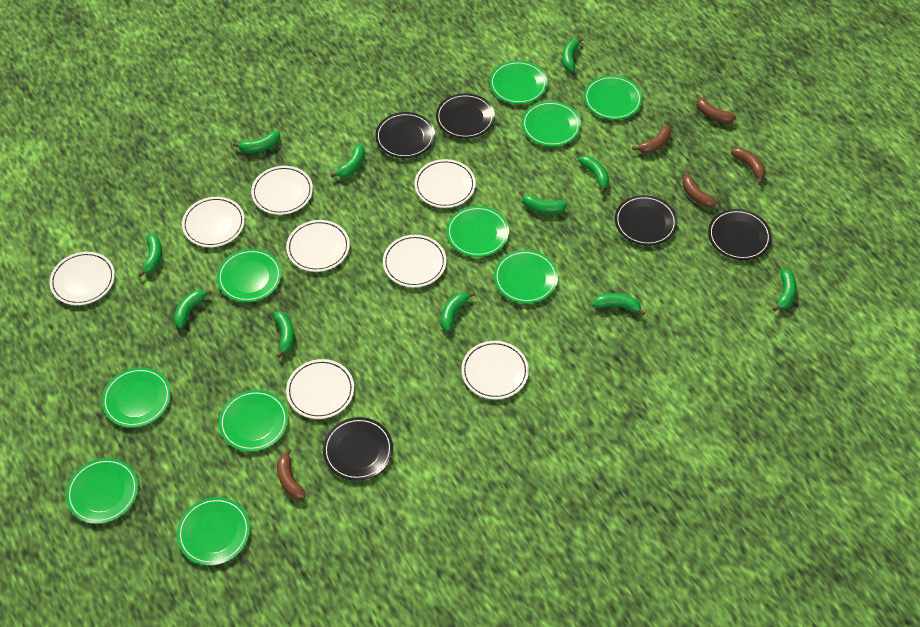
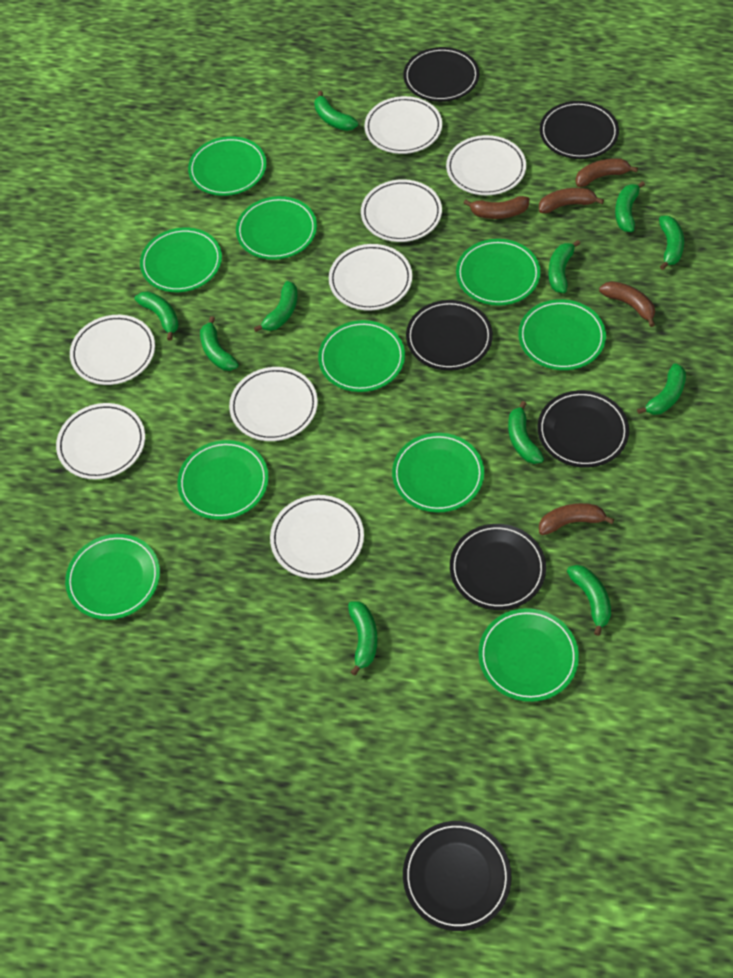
black plate: [323,417,393,481] [375,112,435,158] [436,93,495,139] [615,195,677,246] [708,209,772,260] = 5 -> [403,47,479,102] [403,821,511,931] [406,300,493,371] [450,524,546,610] [538,390,629,468] [540,101,619,159] = 6

